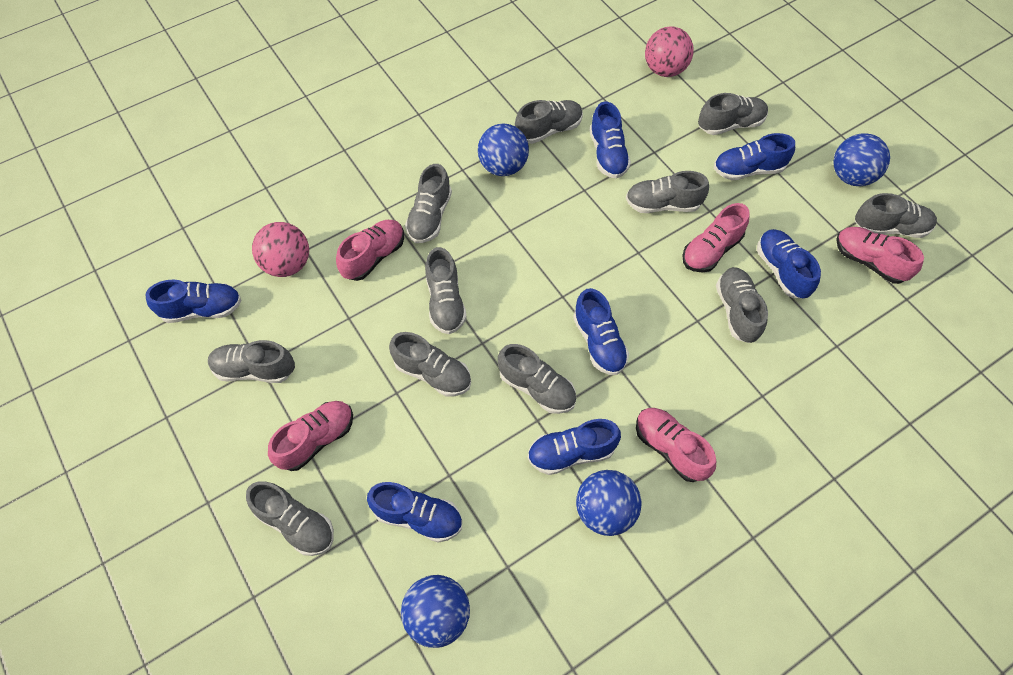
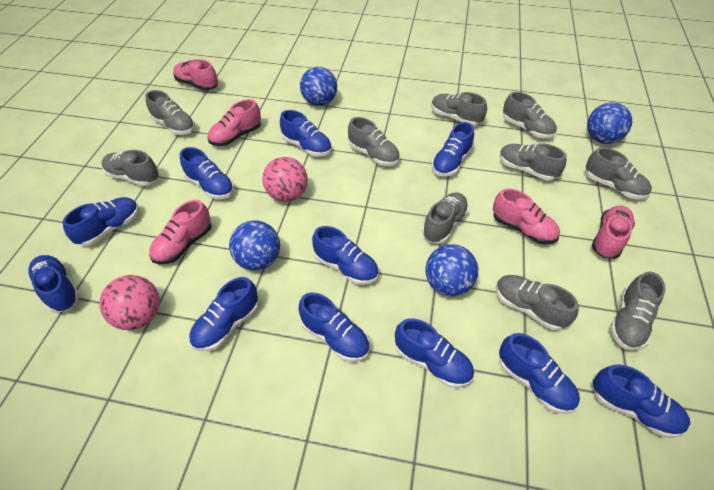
blue shoe: [145,279,241,323] [367,482,462,543] [527,419,621,475] [573,288,629,375] [590,102,631,178] [714,133,795,180] [757,229,821,299] = 7 -> [28,255,80,313] [62,197,139,246] [180,147,234,199] [189,277,259,351] [280,110,332,157] [299,292,370,362] [312,226,379,285] [395,318,474,388] [432,122,474,176] [499,333,580,414] [593,365,690,438] = 11
grey shoe: [208,340,295,383] [246,481,334,556] [389,332,471,397] [405,164,452,243] [425,247,467,334] [498,344,576,414] [515,100,583,144] [626,171,709,213] [698,93,768,135] [716,267,768,343] [855,193,937,238] = 11 -> [102,150,159,186] [145,90,195,135] [348,117,400,166] [422,192,469,243] [431,92,487,126] [496,275,579,330] [499,144,566,181] [503,92,557,138] [586,147,652,200] [610,271,665,350] = 10

